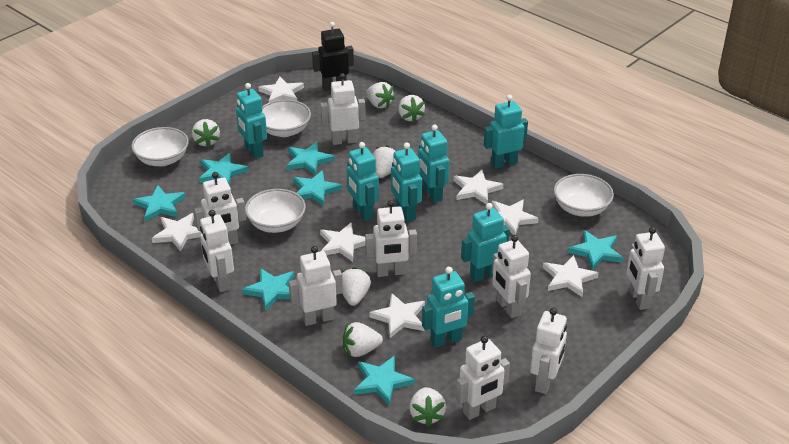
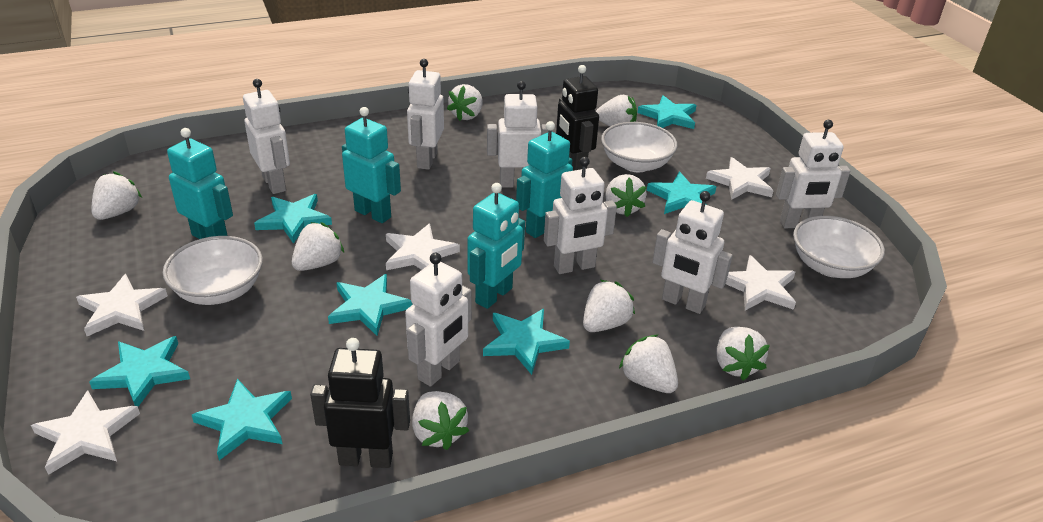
black robot: [312,22,354,91] = 1 -> [310,338,410,468] [556,65,599,171] = 2
turquoise robot: [236,83,267,159] [347,142,379,221] [391,143,422,222] [418,124,449,203] [422,267,475,348] [461,203,510,282] [484,95,528,169] = 7 -> [167,128,233,239] [342,107,401,223] [467,183,525,309] [516,121,573,238] = 4
white bowl: [131,127,189,166] [245,189,306,233] [262,99,311,137] [554,174,614,217] = 4 -> [163,236,263,305] [601,122,677,172] [793,216,885,278] = 3
white robot: [194,172,246,245] [200,210,234,292] [289,246,343,326] [321,73,366,145] [365,200,417,277] [456,335,510,420] [492,235,531,318] [530,308,567,394] [626,227,665,310] = 9 -> [243,79,290,194] [405,253,471,387] [407,59,444,170] [487,81,548,188] [544,157,617,274] [652,191,733,314] [776,120,850,228] = 7
white star: [152,213,202,252] [258,77,304,102] [320,223,366,262] [369,293,425,338] [454,170,503,204] [492,200,539,235] [543,255,599,297] = 7 -> [31,390,140,475] [76,274,168,336] [386,223,460,270] [706,157,773,200] [726,255,796,311] = 5
white strawberry: [192,119,220,148] [341,267,371,306] [343,322,383,357] [366,82,395,109] [373,145,397,178] [398,95,425,122] [409,387,446,427] = 7 -> [92,171,142,220] [292,222,344,271] [412,391,469,450] [447,84,483,121] [583,280,635,332] [596,95,637,126] [605,174,647,217] [619,335,678,393] [716,327,770,380] = 9

